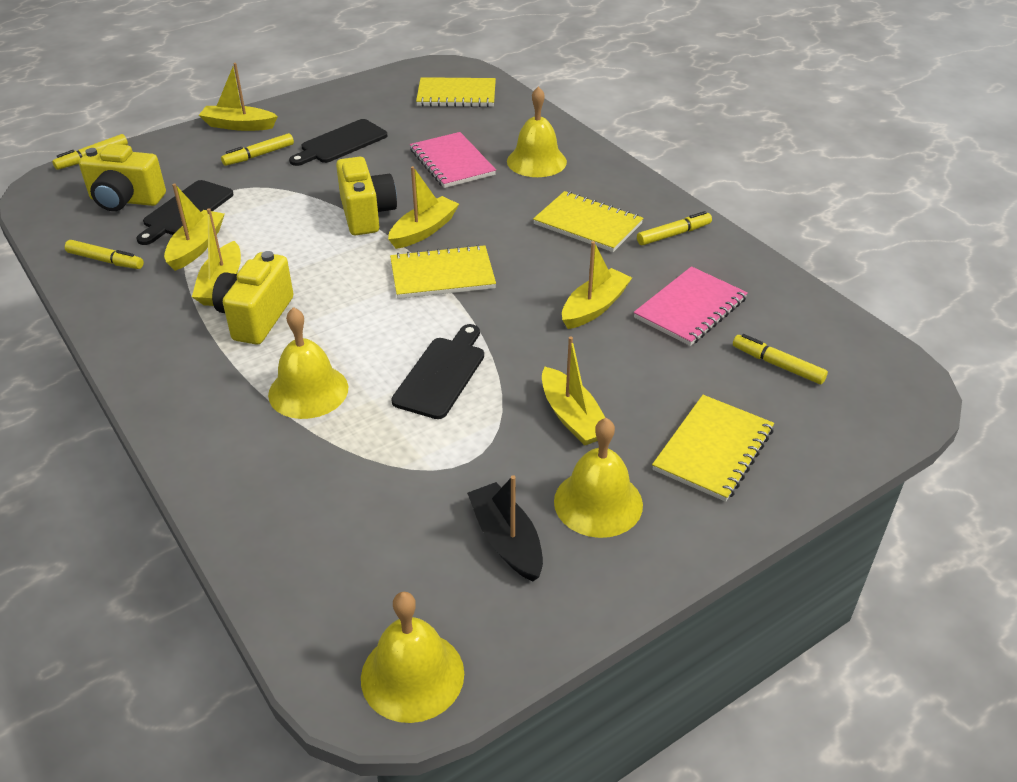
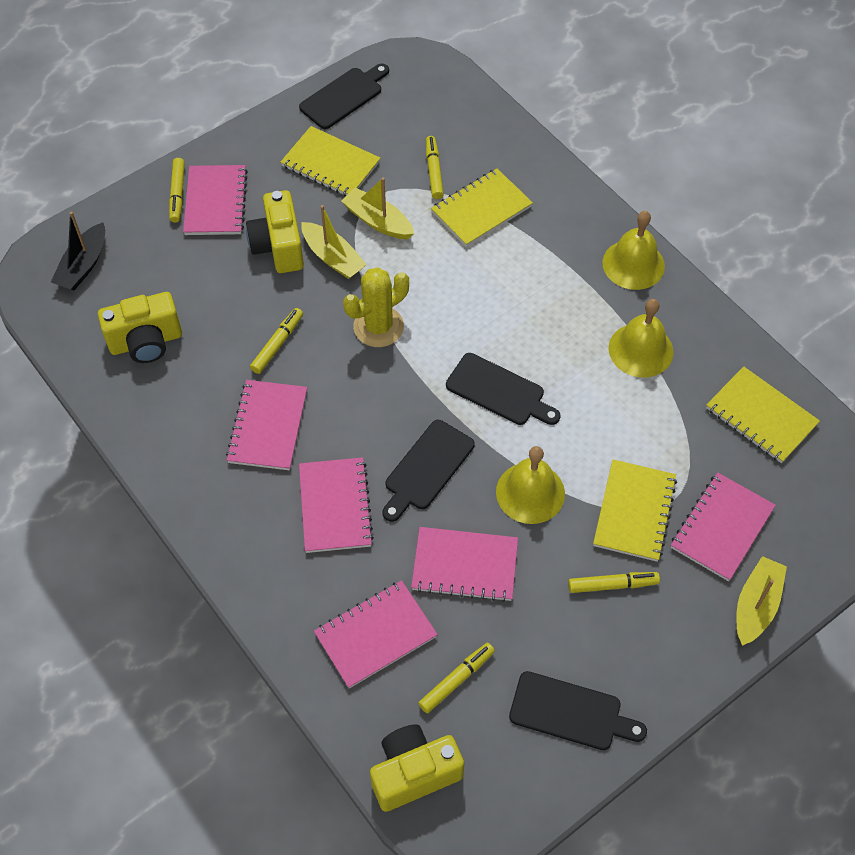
black cutting board: [136,180,233,245] [289,119,387,166] [391,324,484,419] = 3 -> [299,63,389,129] [382,420,474,522] [446,353,561,425] [509,671,647,750] = 4
pink notebook: [410,132,496,188] [634,266,748,346] = 2 -> [183,165,248,235] [226,380,307,470] [299,457,374,553] [314,580,438,689] [411,527,518,602] [671,472,776,581] = 6
yellow bell: [268,307,348,419] [361,592,464,723] [507,86,567,177] [554,418,643,538] = 4 -> [496,446,565,524] [603,211,665,290] [609,299,673,378] = 3
yellow boat: [164,184,225,271] [192,208,241,306] [199,63,278,131] [388,166,459,249] [542,336,605,446] [562,241,632,329] = 6 -> [301,205,367,279] [341,177,414,239] [737,556,787,646] = 3
yellow cactus: none = 0 -> [343,267,409,347] = 1

